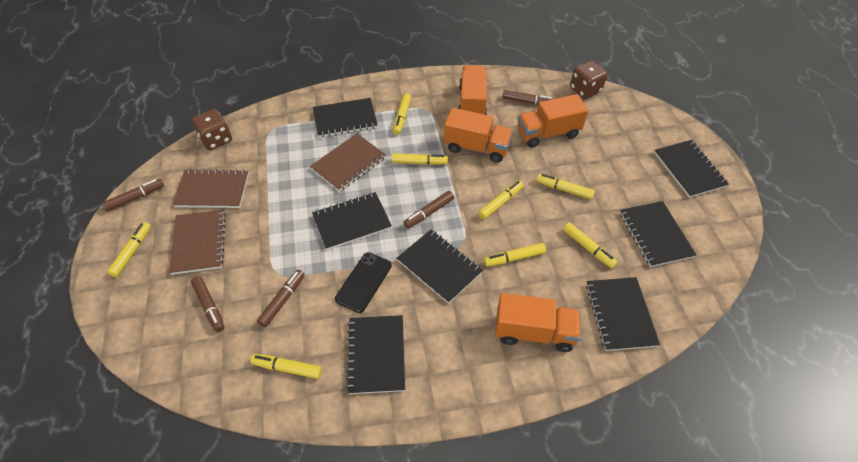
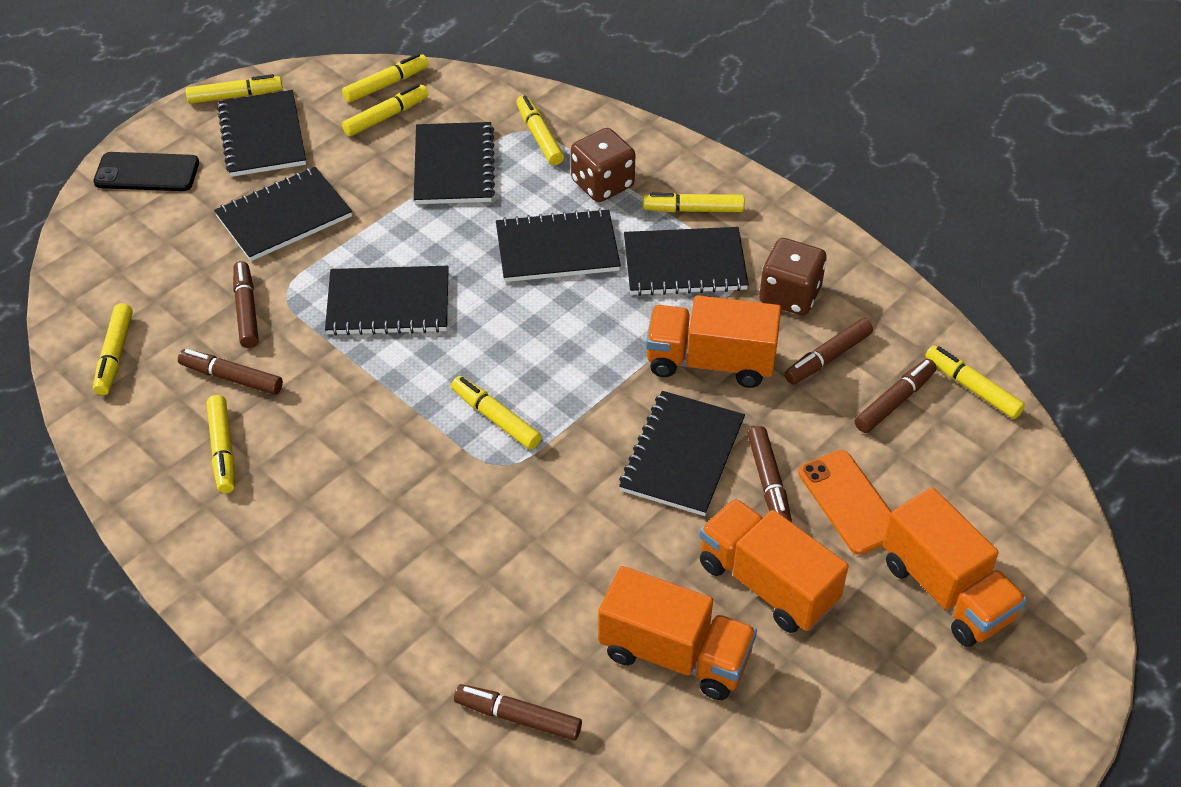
brown marker: [102,179,164,212] [191,276,224,332] [257,270,305,327] [403,191,454,229] [502,90,552,105] = 5 -> [178,349,283,395] [233,261,259,348] [454,684,582,741] [748,426,792,523] [784,318,873,384] [855,359,937,433] = 6
brown notebook: [169,210,226,275] [172,169,249,208] [310,134,386,192] = 3 -> none = 0
orange phone: none = 0 -> [799,450,891,555] = 1
yellow marker: [107,222,151,277] [250,354,322,379] [391,153,448,165] [393,93,411,135] [478,180,524,219] [484,243,546,267] [536,174,595,200] [563,222,617,268] = 8 -> [93,303,133,395] [186,74,283,104] [207,395,235,493] [342,54,428,103] [342,84,428,136] [451,376,542,450] [516,95,564,165] [643,193,744,212] [925,345,1025,419] = 9

